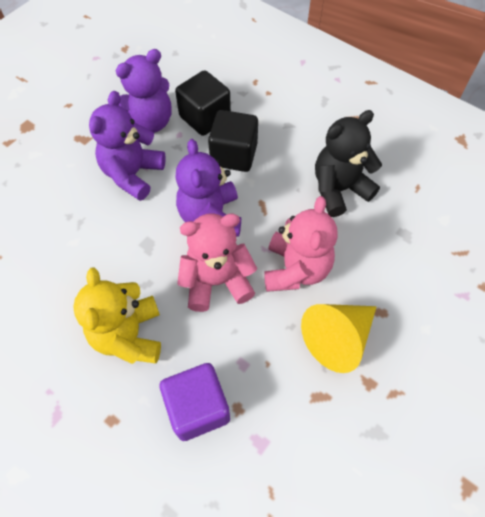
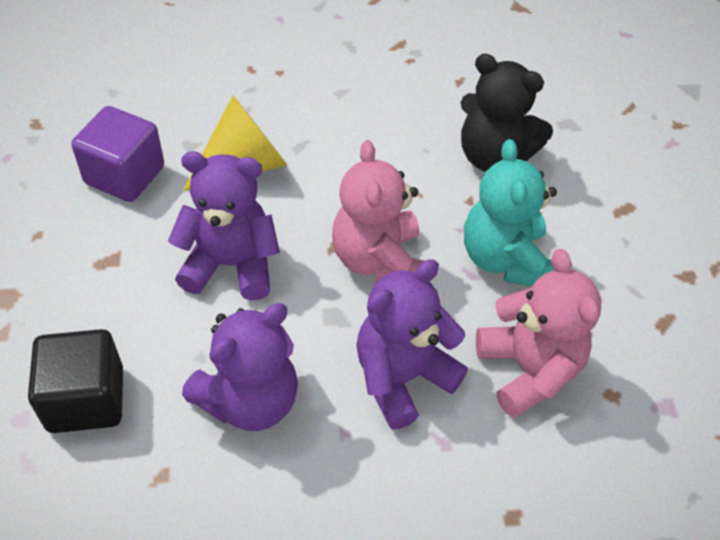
black cube: [175,70,231,136] [208,110,258,172] = 2 -> [28,329,123,433] = 1
turquoise teddy bear: none = 0 -> [464,139,557,286] = 1
yellow teddy bear: [73,267,161,364] = 1 -> none = 0

